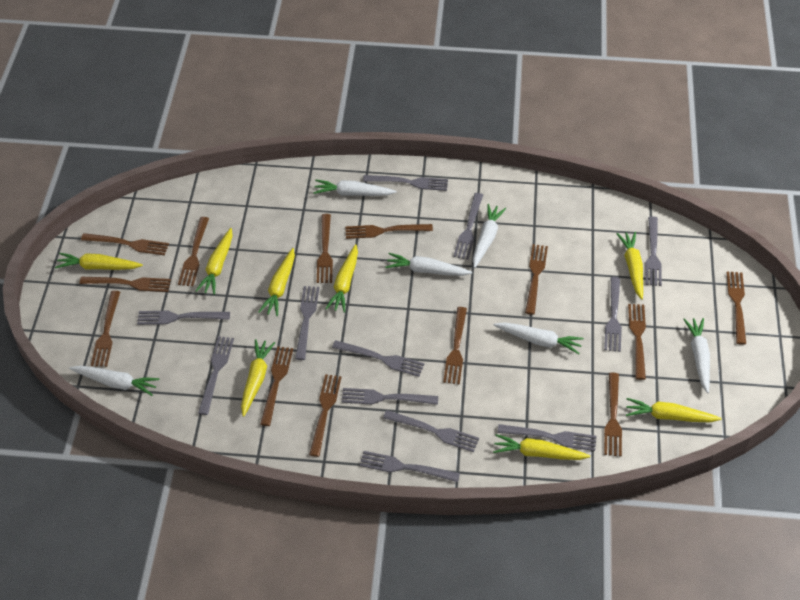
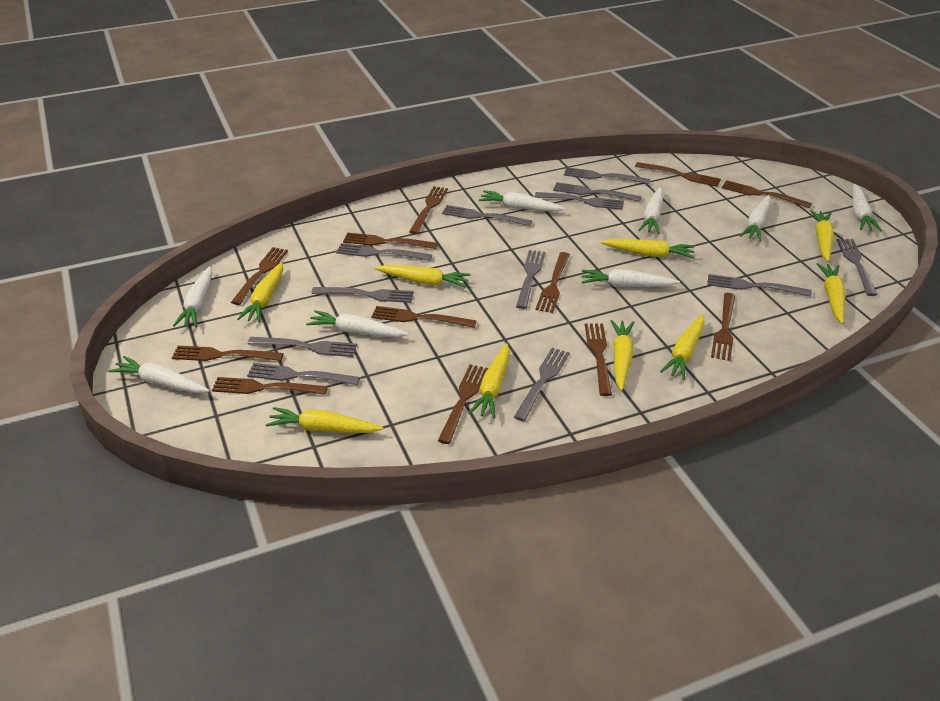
brown fork: [79,277,171,292] [81,233,169,256] [91,291,120,367] [178,217,209,286] [260,346,293,426] [309,374,342,457] [317,214,333,283] [345,224,433,239] [443,307,467,384] [525,244,548,315] [604,373,622,456] [628,304,646,380] [726,272,746,345] = 13 -> [172,346,284,361] [212,377,328,395] [231,247,288,305] [343,232,438,249] [371,306,477,328] [409,186,448,234] [438,364,488,444] [535,252,570,313] [585,323,612,396] [635,162,721,187] [711,293,735,361] [722,180,812,208] = 12
white carrot: [69,366,159,396] [313,180,397,196] [385,253,472,276] [473,204,506,268] [494,322,584,354] [683,318,710,393] = 6 -> [109,356,210,393] [173,266,212,327] [306,310,409,337] [479,190,565,212] [582,269,680,287] [638,187,663,234] [740,195,771,241] [852,184,882,231] = 8
yellow carrot: [55,253,143,270] [196,228,233,295] [241,339,275,417] [258,248,295,316] [325,244,358,313] [493,434,591,460] [616,232,643,300] [626,398,722,422] = 8 -> [237,262,283,322] [266,407,383,433] [375,265,471,288] [469,343,510,418] [600,239,695,259] [610,320,635,391] [660,314,705,380] [810,210,834,262] [817,263,846,324] = 9

